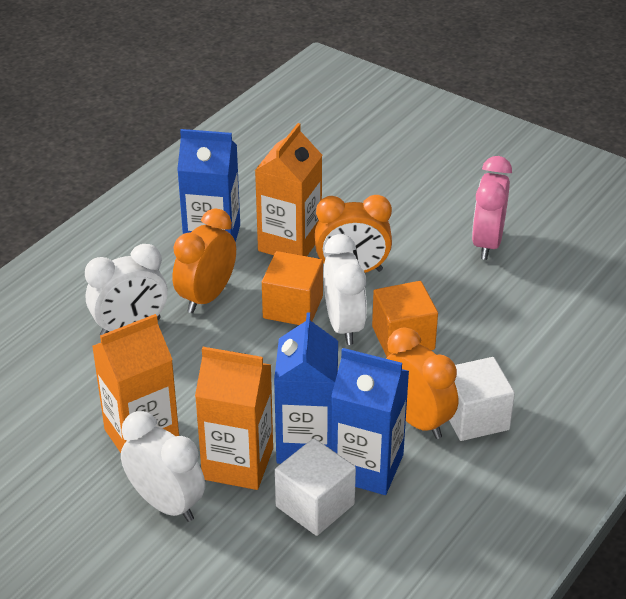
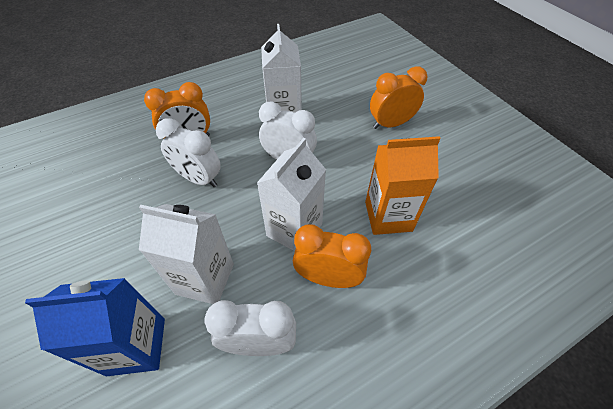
blue carton: [177,129,240,242] [274,312,338,464] [331,348,409,495] = 3 -> [25,278,165,376] = 1
orange carton: [92,314,179,453] [195,347,273,490] [255,123,322,256] = 3 -> [365,136,441,235] = 1
orange cube: [262,251,323,325] [372,281,438,357] = 2 -> none = 0
pink clock: [472,156,512,260] = 1 -> none = 0
white carton: none = 0 -> [139,204,234,304] [257,138,326,251] [261,24,302,113] = 3
white cube: [275,438,356,536] [449,357,515,441] = 2 -> none = 0

